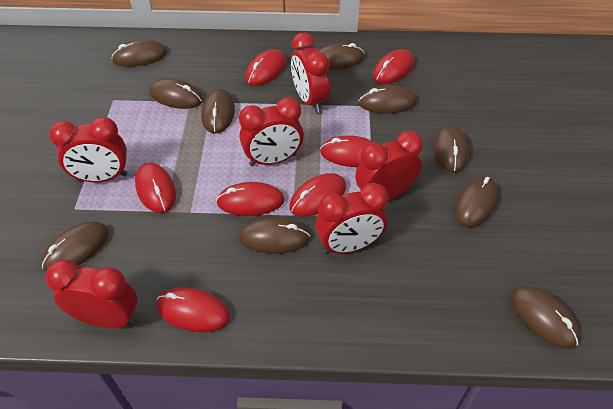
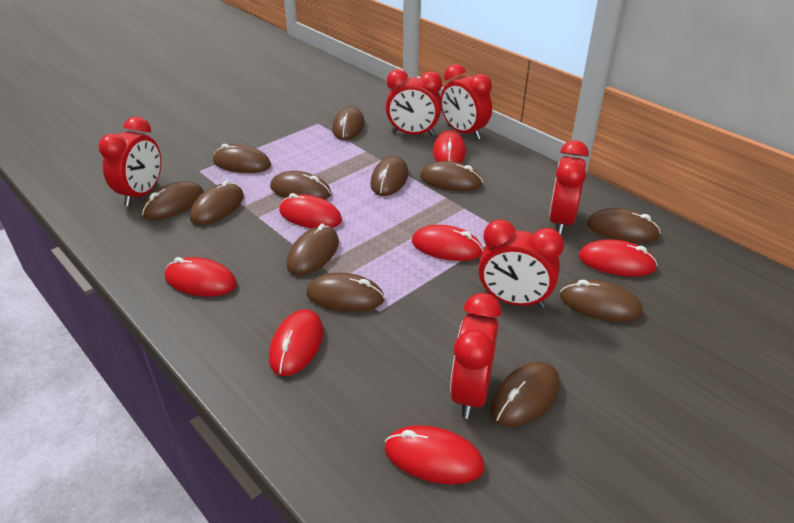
brown mouse: [41,222,109,272] [111,40,167,67] [149,78,203,109] [201,89,235,134] [239,217,310,254] [319,43,365,70] [358,85,417,113] [433,124,469,173] [454,176,498,227] [510,285,580,349] = 10 -> [141,181,204,220] [190,180,244,225] [213,144,271,173] [270,171,331,200] [287,224,339,276] [306,273,385,312] [332,106,365,140] [370,156,408,196] [420,161,483,191] [490,362,560,427] [560,279,643,322] [587,208,661,243] = 12

